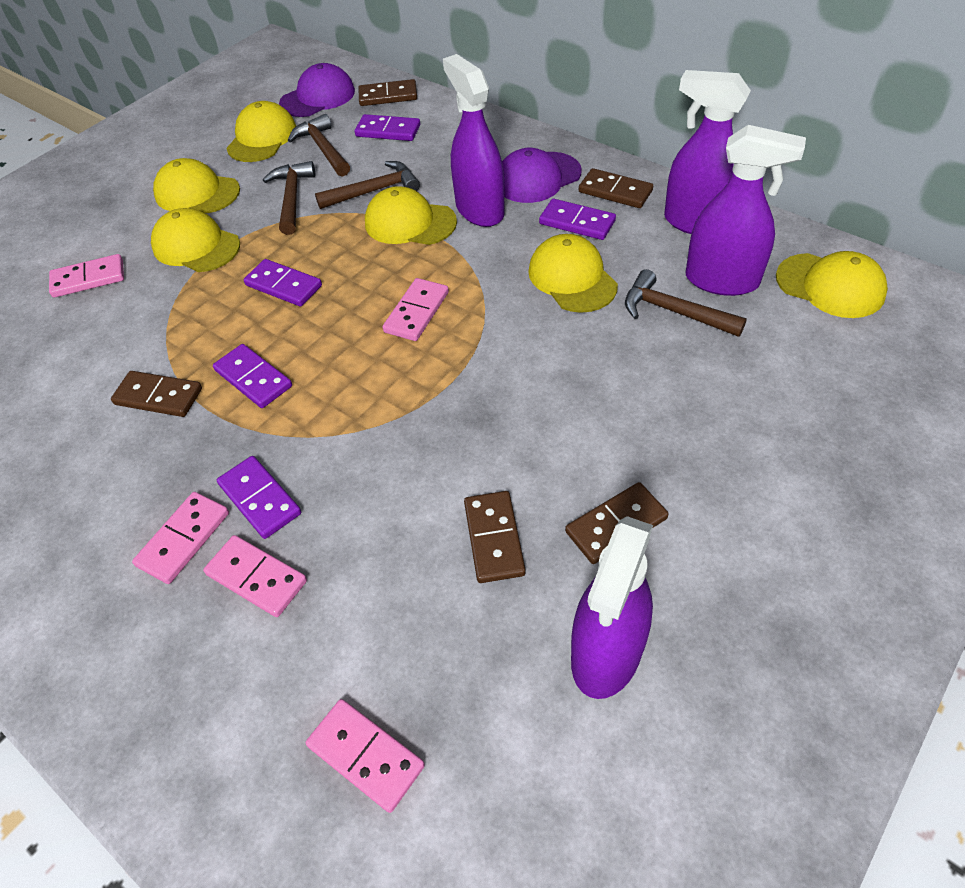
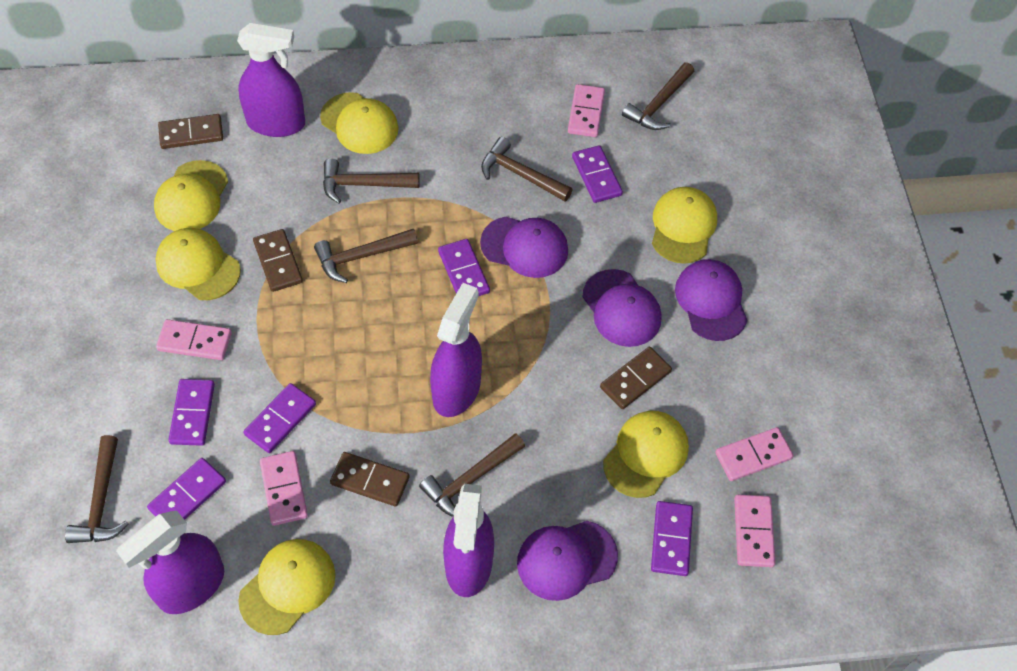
brown domino: [111,371,202,417] [359,79,417,106] [464,491,526,583] [565,482,669,564] [579,168,653,208] = 5 -> [158,114,223,149] [253,229,303,292] [330,452,410,507] [600,347,672,409] = 4
brown hammer: [263,161,315,235] [288,114,350,177] [315,161,420,209] [625,269,747,337] = 4 -> [65,435,129,543] [314,229,418,283] [323,159,420,203] [419,433,525,517] [481,137,572,201] [622,62,694,130] = 6
purple cap: [279,63,355,117] [502,148,582,203] = 2 -> [480,217,568,278] [517,521,618,601] [582,269,662,347] [675,259,748,341] = 4
purple domino: [213,344,292,408] [217,456,301,539] [244,259,322,307] [355,114,420,141] [539,199,616,240] = 5 -> [147,458,226,520] [168,379,215,446] [243,383,316,453] [438,239,490,296] [572,145,623,203] [651,501,693,576] = 6

